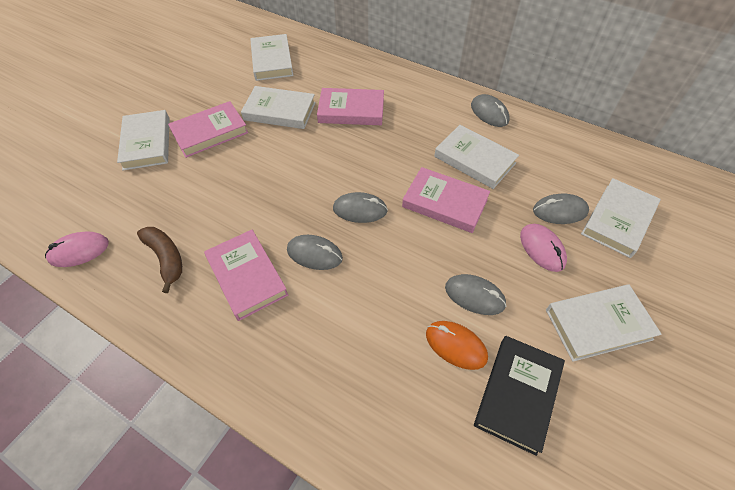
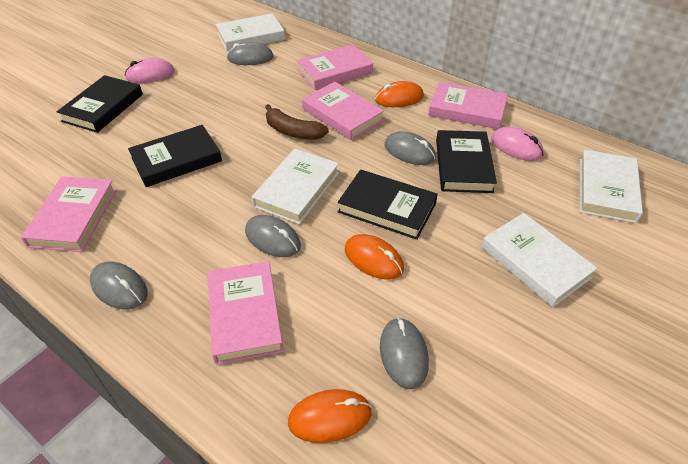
black book: [474,336,565,456] = 1 -> [57,75,143,133] [128,125,222,187] [338,169,438,240] [436,130,497,193] = 4
orange mouse: [426,321,488,370] = 1 -> [288,389,372,443] [345,234,404,279] [375,81,424,107] = 3
pink book: [168,101,248,158] [204,230,288,321] [317,88,384,125] [402,167,490,233] = 4 -> [21,176,116,252] [207,261,284,364] [296,45,373,90] [302,82,384,140] [428,82,508,129] = 5
white book: [117,110,170,170] [241,86,316,129] [250,34,294,81] [434,125,519,189] [546,284,662,362] [581,178,661,258] = 6 -> [216,13,285,51] [252,148,339,225] [482,213,597,307] [579,150,643,223] = 4

